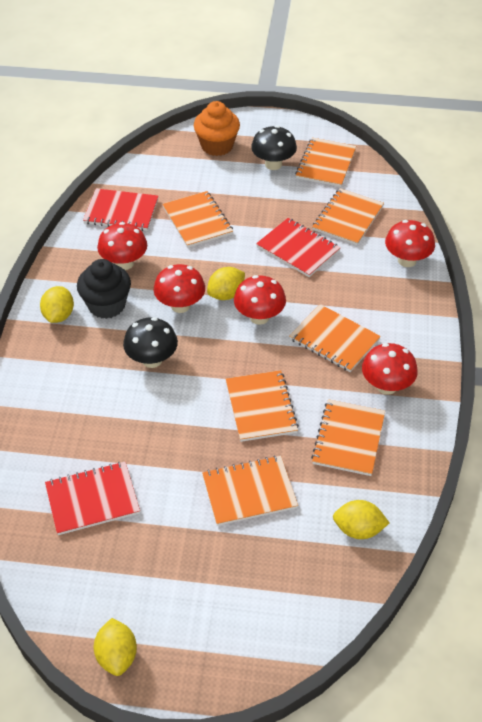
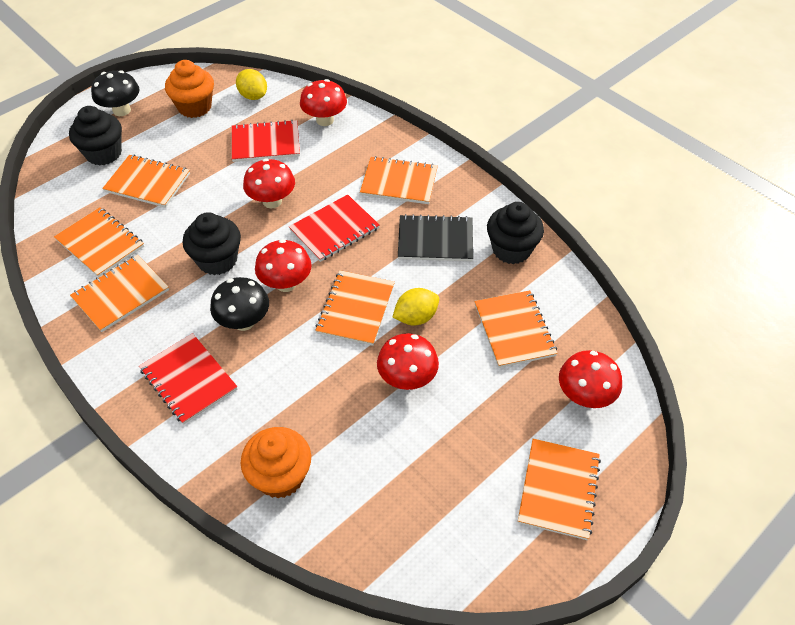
black cupcake: [77,259,131,319] = 1 -> [69,106,122,166] [183,212,241,275] [487,202,544,264] = 3
black notebook: none = 0 -> [398,214,473,261] = 1
orange cupcake: [194,101,240,156] = 1 -> [165,60,214,118] [241,427,311,498] = 2
yellow lemon: [40,286,74,323] [94,618,137,676] [207,267,245,300] [333,500,389,539] = 4 -> [236,69,267,100] [392,288,439,325] = 2

